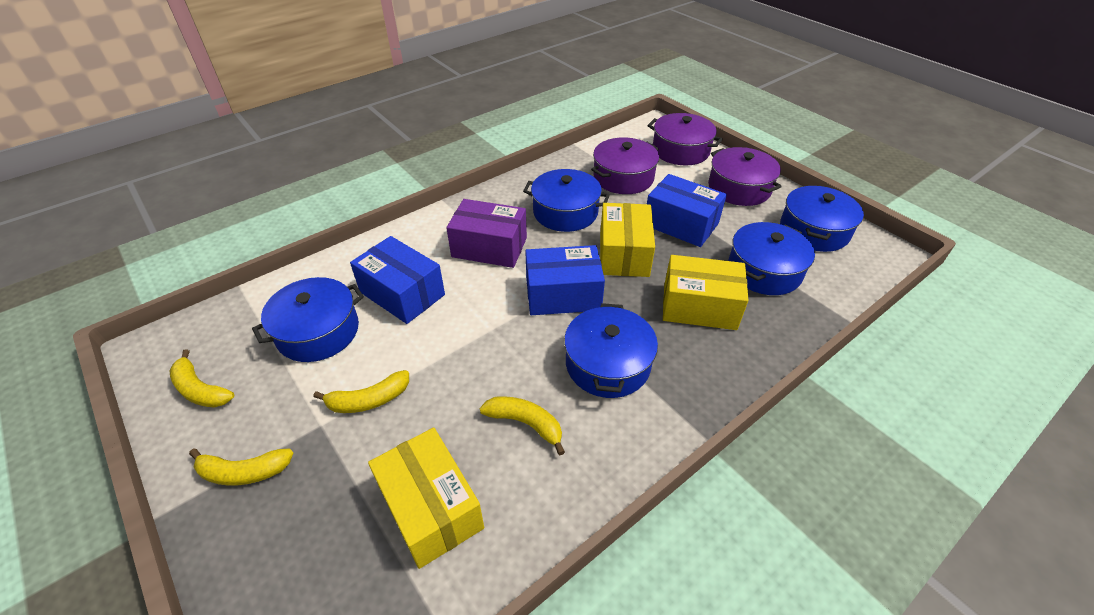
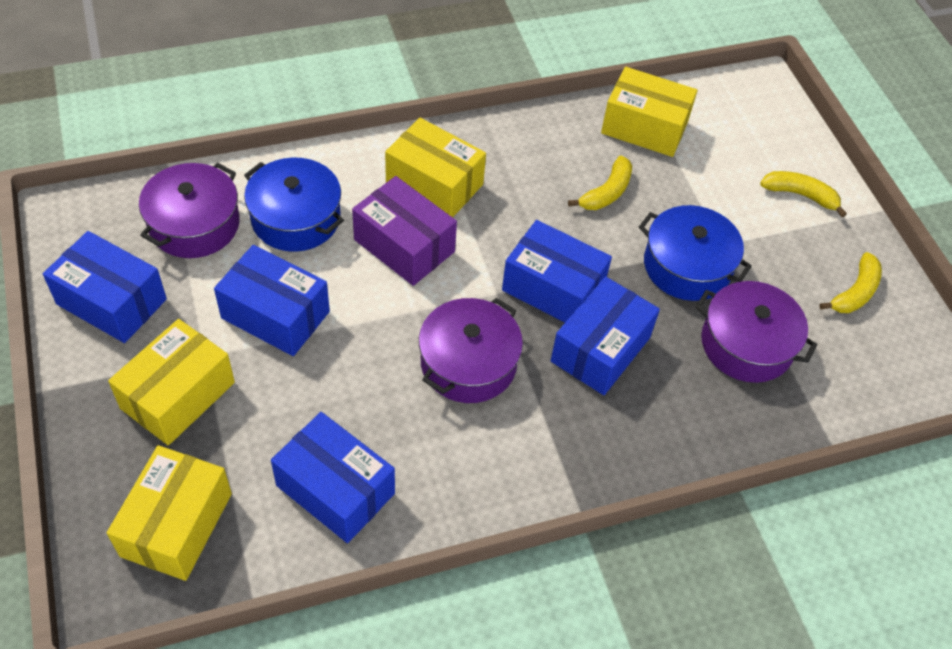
blue box: [350,236,445,324] [525,245,605,315] [647,174,727,247] = 3 -> [43,231,167,343] [214,245,330,356] [271,412,395,543] [502,220,612,322] [551,276,660,395] = 5
blue pot: [252,277,364,362] [523,169,610,232] [564,303,658,398] [728,222,815,295] [780,185,864,252] = 5 -> [244,157,344,252] [639,205,752,301] = 2
yellow banana: [169,349,234,408] [189,448,293,486] [313,370,409,413] [480,396,565,455] = 4 -> [568,155,632,210] [760,171,847,217] [819,252,882,313] = 3
yellow box: [368,428,484,569] [600,203,655,277] [663,255,749,330] = 3 -> [107,445,232,581] [108,319,235,445] [385,118,486,217] [601,67,697,157] = 4

